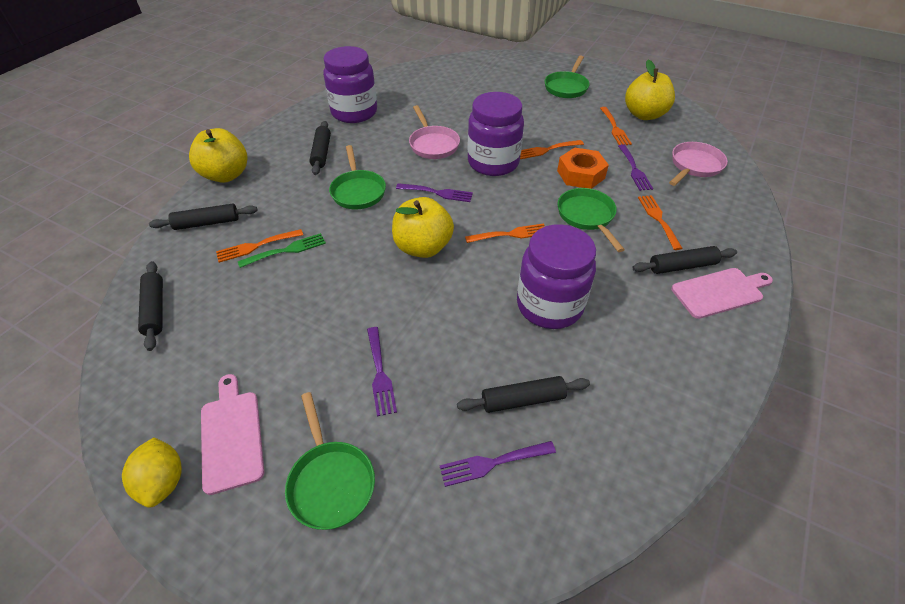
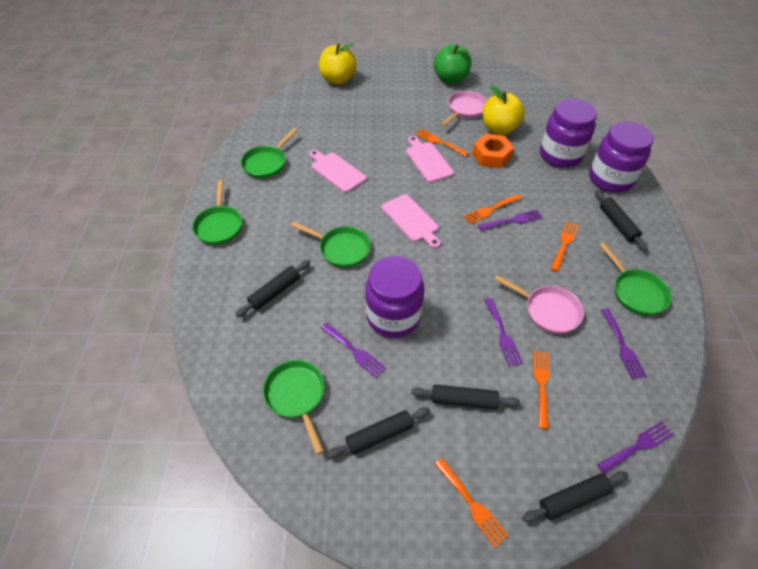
green apple: none = 0 -> [434,44,471,84] = 1
green fork: [238,233,326,268] = 1 -> none = 0
green pan: [285,392,375,530] [329,145,386,209] [545,55,590,98] [558,188,625,252] = 4 -> [192,180,242,245] [241,128,298,178] [263,360,325,455] [291,221,371,268] [599,242,672,315] = 5
pink cutting board: [201,374,264,495] [671,268,773,319] = 2 -> [309,150,367,193] [382,194,441,248] [406,136,454,183] = 3
purple fork: [367,327,397,416] [396,183,473,202] [440,441,556,487] [618,144,653,191] = 4 -> [321,323,386,378] [478,210,543,231] [484,298,523,367] [597,421,674,474] [601,308,647,379] = 5
yellow apple: [189,128,247,183] [392,197,454,258] [625,59,675,120] = 3 -> [319,43,357,85] [483,86,525,135] = 2
yellow lemon: [122,438,182,508] = 1 -> none = 0

